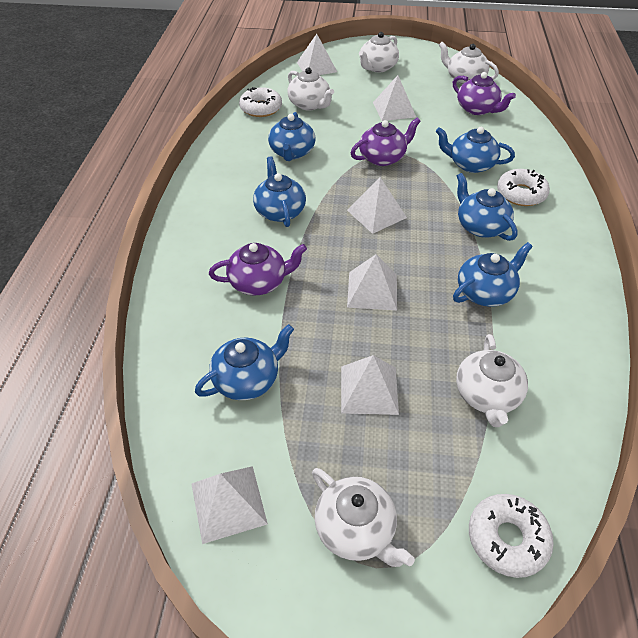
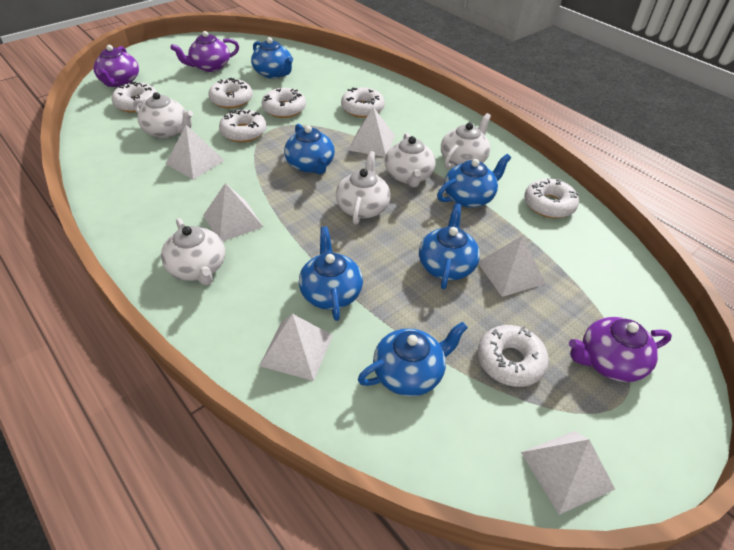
white donut: [239,87,282,117] [469,494,554,578] [497,169,550,206] = 3 -> [111,81,157,113] [208,78,253,108] [219,110,267,142] [262,88,306,118] [341,87,385,118] [477,325,549,387] [524,178,579,218] = 7

